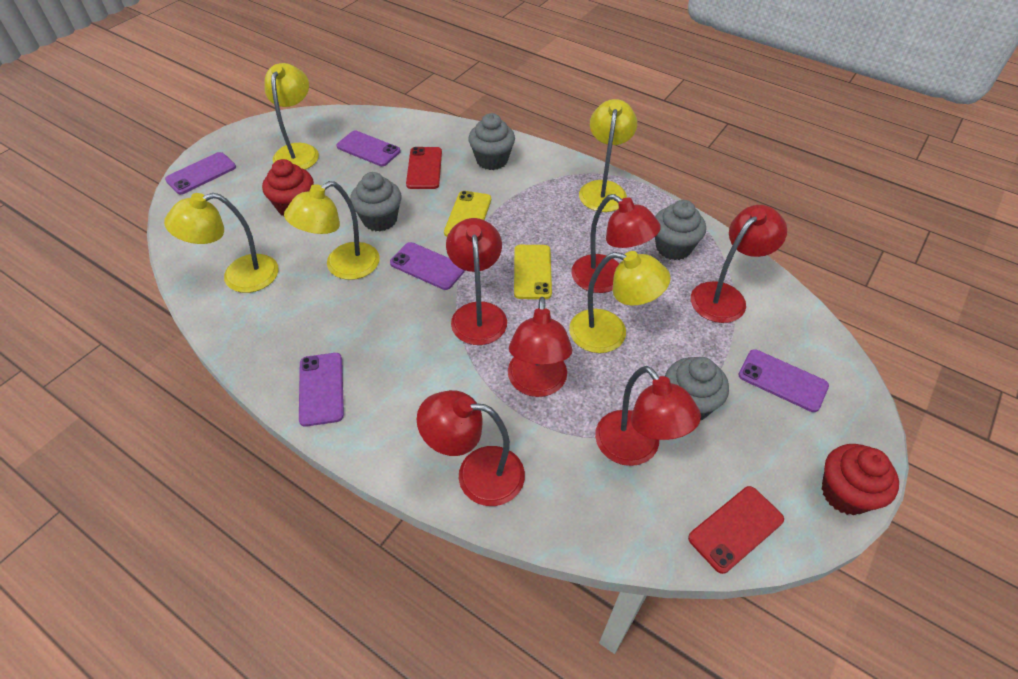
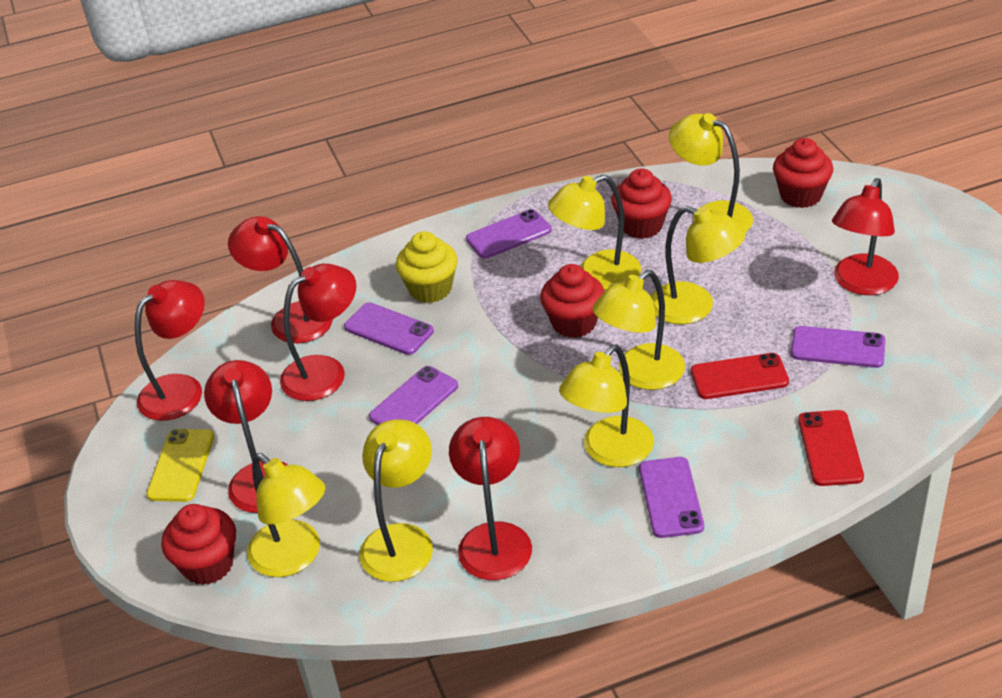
grey cupcake: [350,172,402,231] [468,113,515,170] [655,200,706,260] [665,357,729,420] = 4 -> none = 0
red cupcake: [262,159,314,216] [822,444,899,515] = 2 -> [161,504,236,585] [540,264,604,338] [611,168,672,239] [773,138,833,208] = 4
yellow cupcake: none = 0 -> [396,231,458,303] = 1
yellow lamp: [164,193,279,293] [264,63,319,170] [284,181,380,280] [569,251,670,353] [579,99,637,212] = 5 -> [247,453,325,577] [359,419,433,582] [548,174,641,290] [559,344,654,467] [593,270,685,390] [651,206,746,324] [669,113,753,233] = 7
yellow phone: [444,191,491,237] [514,245,552,299] = 2 -> [146,429,214,502] = 1

